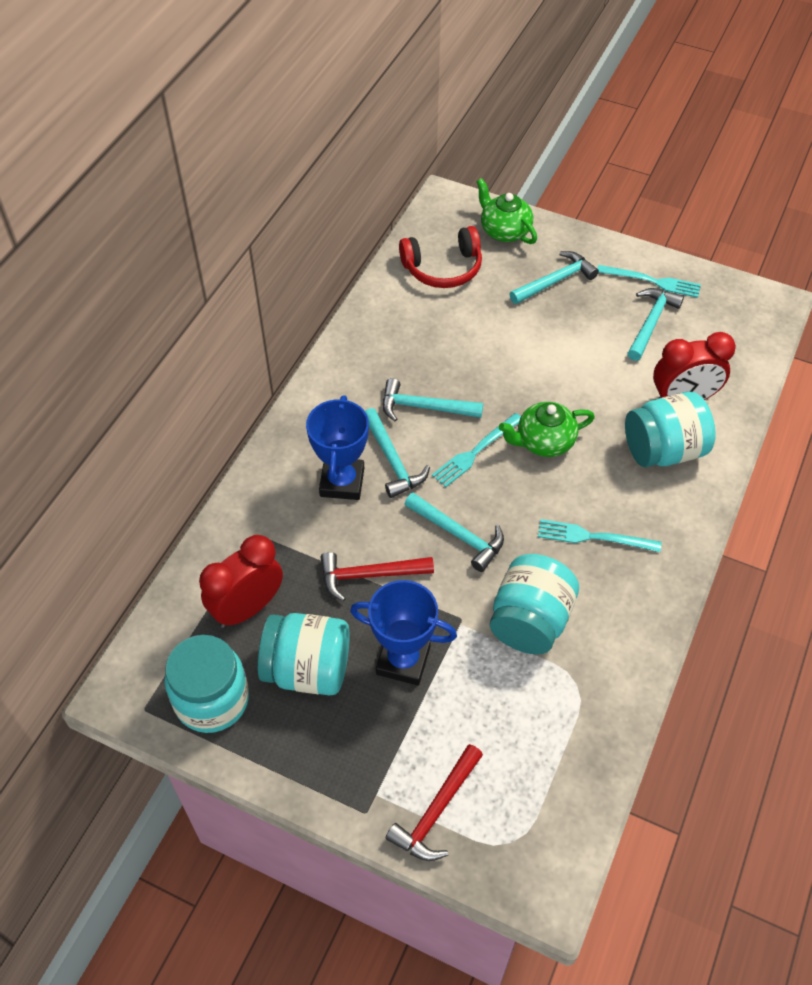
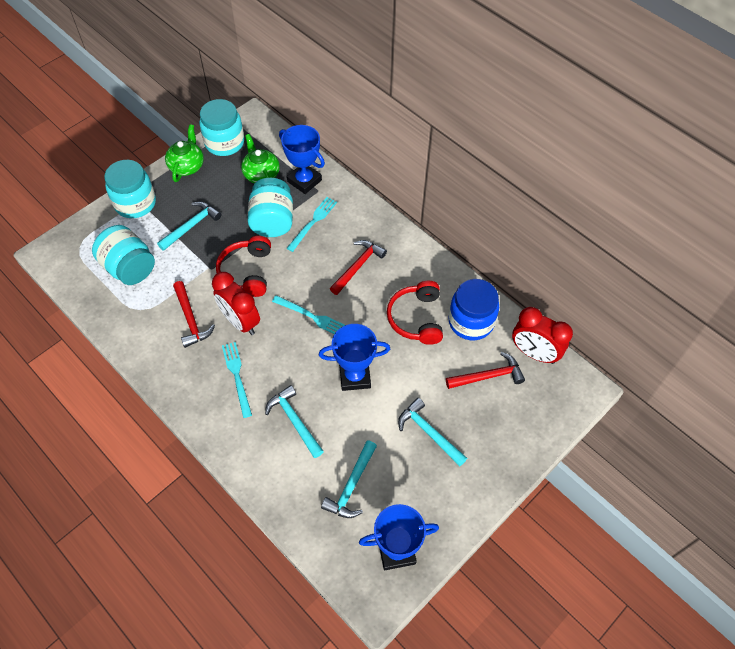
blue jar: none = 0 -> [449,279,499,340] = 1
blue trophy: [306,395,369,500] [350,580,457,685] = 2 -> [279,125,325,194] [319,324,390,391] [359,504,439,570] = 3
red hammer: [320,552,434,601] [386,744,483,861] = 2 -> [173,281,215,348] [330,240,387,295] [446,352,525,389] = 3
red headphones: [399,226,482,288] = 1 -> [216,236,271,297] [387,281,443,345] = 2
turquoise hammer: [365,408,430,498] [383,378,483,421] [405,493,504,572] [510,251,599,304] [627,288,684,361] = 5 -> [157,202,222,251] [265,385,324,458] [321,440,377,518] [398,398,467,466] = 4

